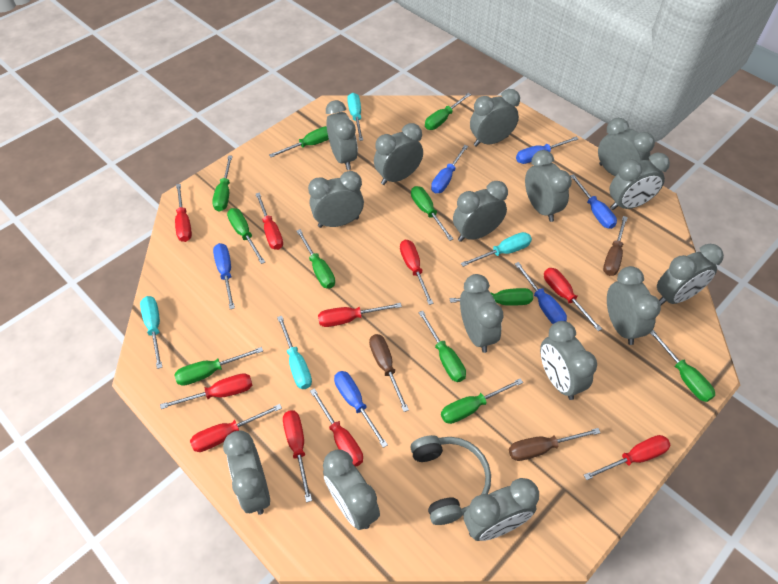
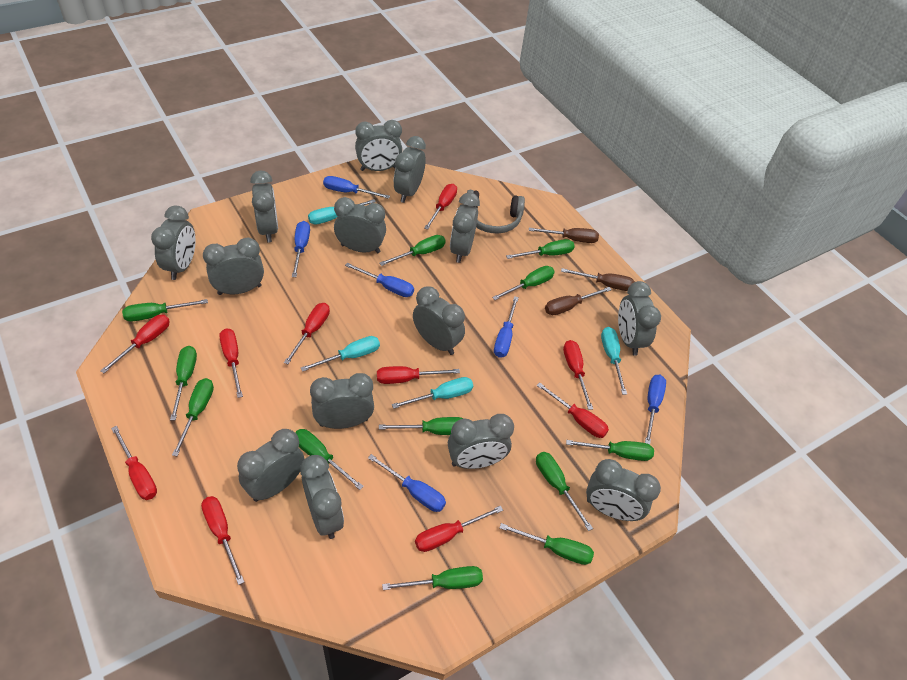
green screwdriver: [174,347,263,386] [212,156,233,212] [227,208,265,264] [269,126,329,157] [296,229,335,289] [411,186,453,241] [418,311,466,382] [425,93,471,130] [441,378,523,424] [450,288,533,306] [650,330,715,402] = 11 -> [122,299,208,321] [170,346,197,421] [172,378,214,456] [295,429,364,490] [379,417,463,435] [380,235,446,266] [382,566,483,590] [492,266,555,300] [500,523,594,565] [506,239,575,259] [536,452,593,531] [566,440,654,461] = 12
grey clock: [223,431,270,515] [308,171,364,228] [323,449,380,530] [326,100,358,170] [374,123,423,185] [453,181,508,242] [460,274,504,353] [463,478,539,541] [470,89,520,147] [525,150,572,222] [540,321,597,400] [598,118,655,176] [607,266,661,345] [609,153,670,210] [657,244,724,305] = 15 -> [151,206,195,280] [203,238,264,295] [237,429,305,502] [250,171,278,243] [300,455,344,539] [310,373,374,429] [334,197,386,253] [355,120,402,171] [394,136,426,203] [413,286,465,355] [448,414,514,469] [450,193,480,263] [586,459,661,521] [618,281,661,356] = 14

